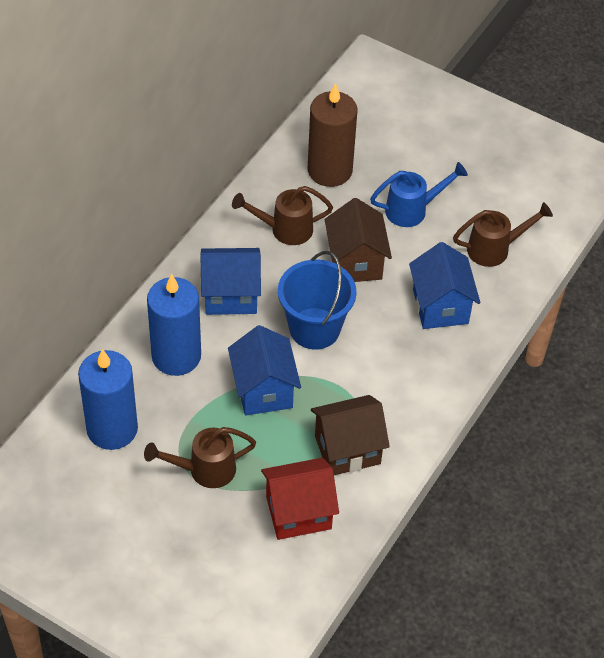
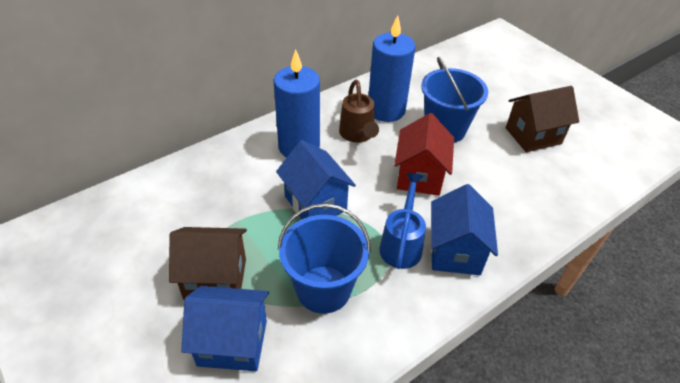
blue bucket: [278,251,357,350] = 1 -> [278,203,371,314] [421,57,488,143] = 2
brown candle: [308,83,357,187] = 1 -> none = 0
brown watering can: [144,427,256,488] [232,186,333,245] [453,202,553,267] = 3 -> [339,80,379,143] = 1

